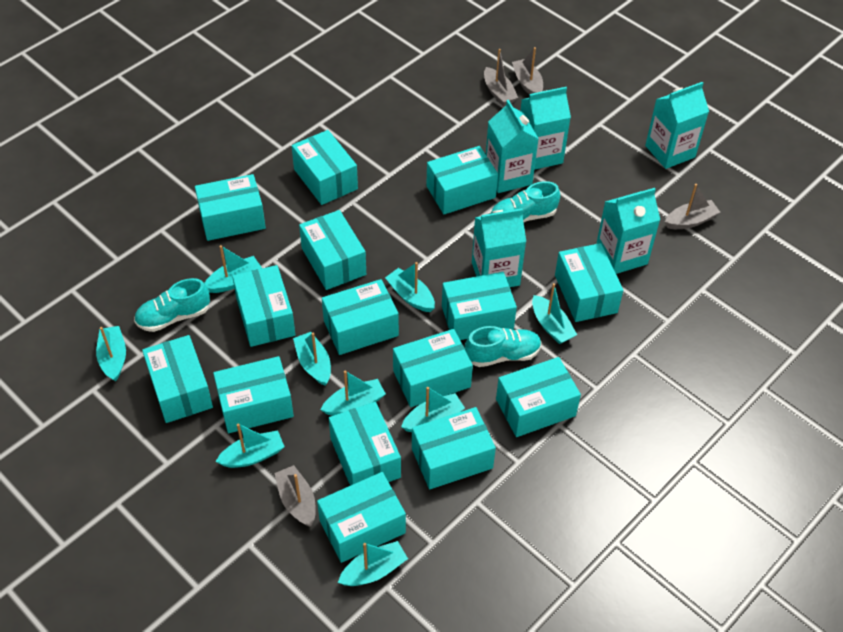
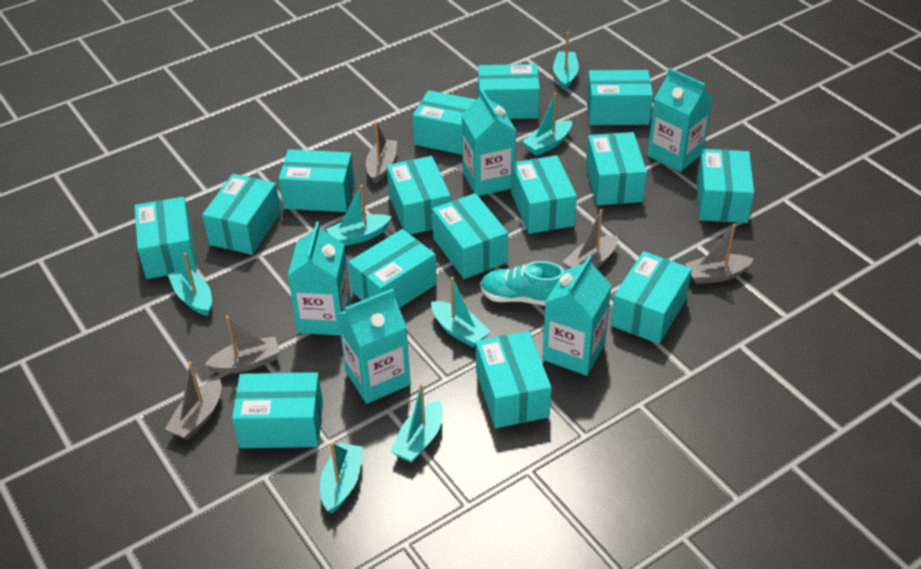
grey boat: [274,465,316,527] [484,49,518,106] [512,47,543,95] [665,184,720,229] = 4 -> [165,362,222,440] [205,316,280,374] [366,122,397,184] [563,209,618,269] [685,224,754,284] = 5
turquoise boat: [96,326,126,382] [204,245,262,293] [216,423,284,468] [293,332,331,386] [321,371,386,416] [338,541,408,586] [385,262,435,312] [401,387,465,432] [532,283,577,344] = 9 -> [168,253,212,316] [320,442,363,514] [326,185,392,246] [390,384,443,463] [431,277,491,348] [522,93,572,156] [553,32,579,91] = 7
turquoise shoe: [134,278,210,332] [465,326,542,367] [490,181,560,222] = 3 -> [480,261,564,306] = 1

